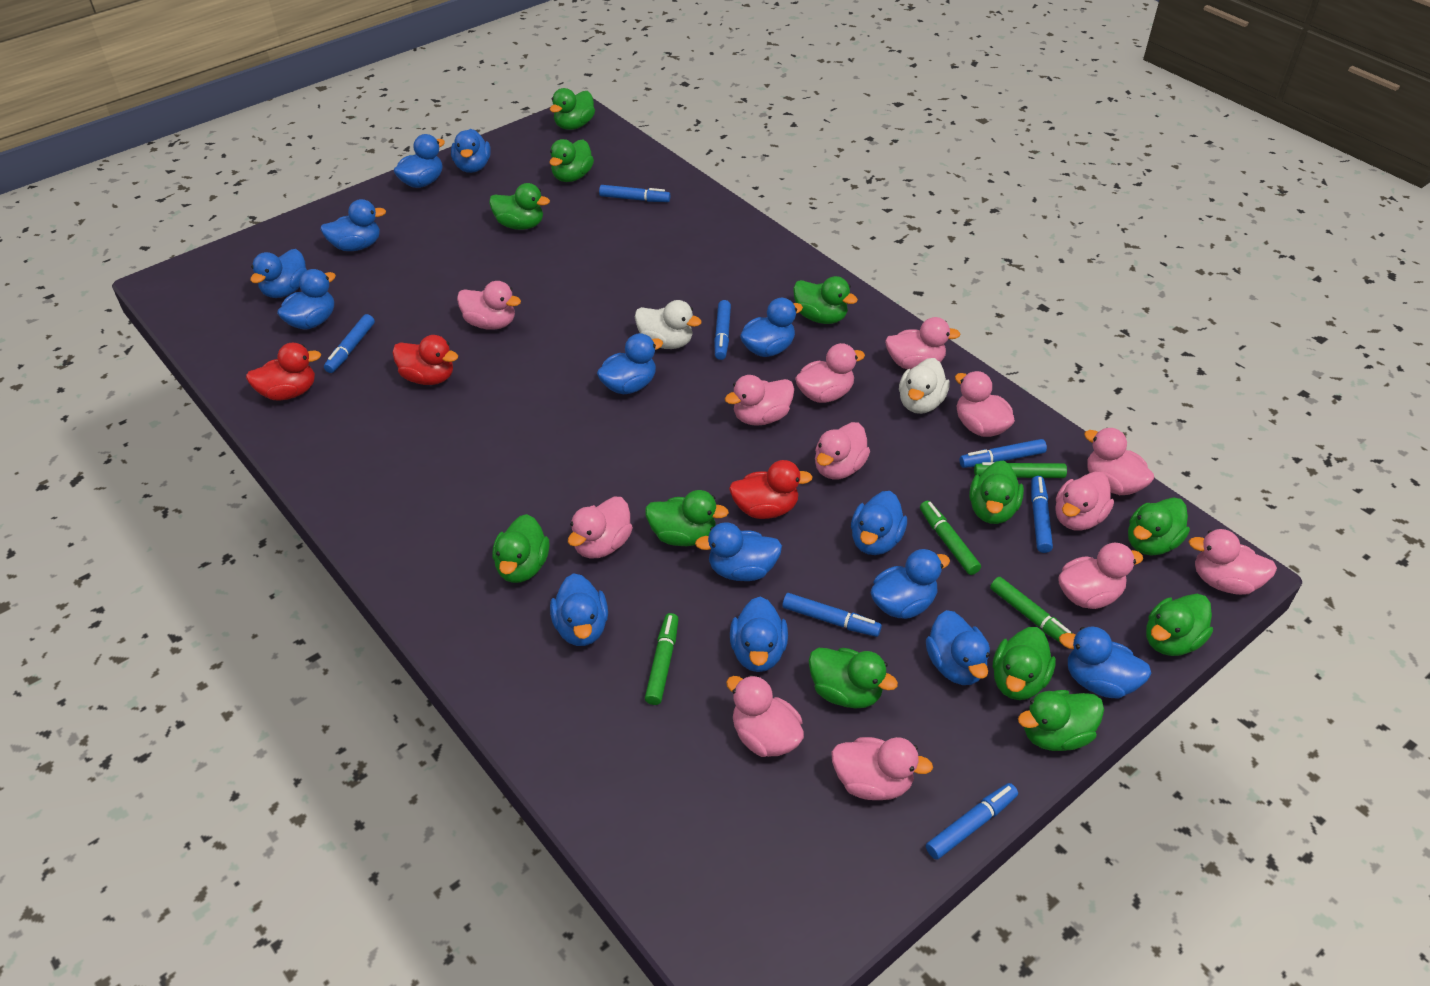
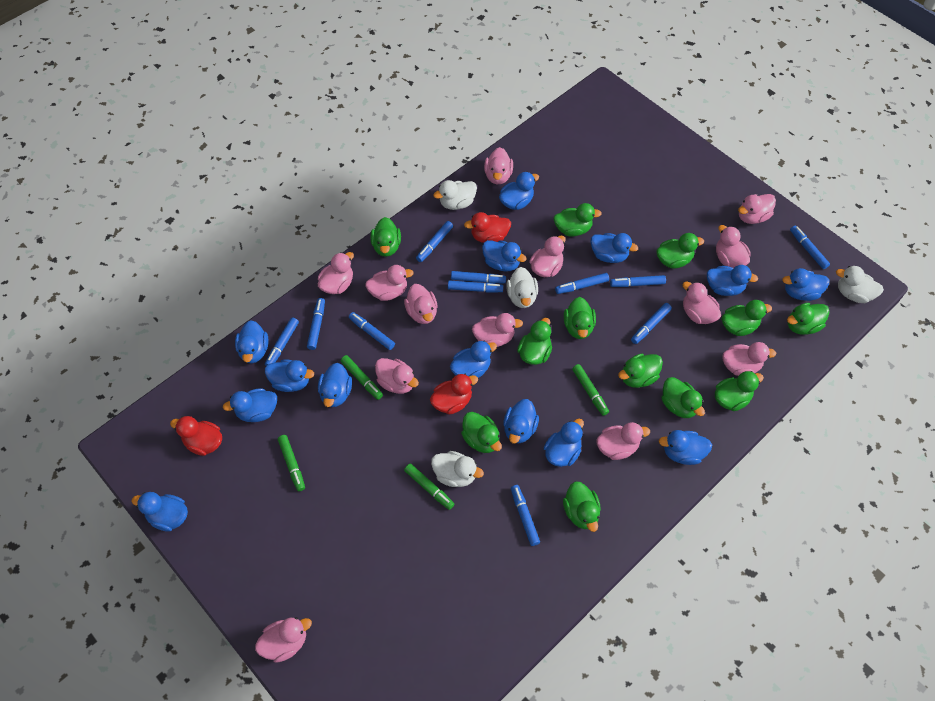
blue marker: [324,314,375,373] [599,185,670,202] [714,300,731,360] [782,593,882,637] [926,783,1018,859] [960,439,1047,468] [1031,476,1053,553] = 7 -> [265,318,299,366] [307,298,325,350] [349,312,395,350] [416,221,453,262] [448,281,503,292] [451,271,506,283] [511,485,540,546] [555,273,609,294] [610,275,666,287] [631,303,672,344] [790,225,830,269] = 11
white duck: [635,300,702,349] [899,358,950,414] = 2 -> [431,451,484,487] [433,180,477,210] [506,267,538,308] [836,266,884,303] = 4

